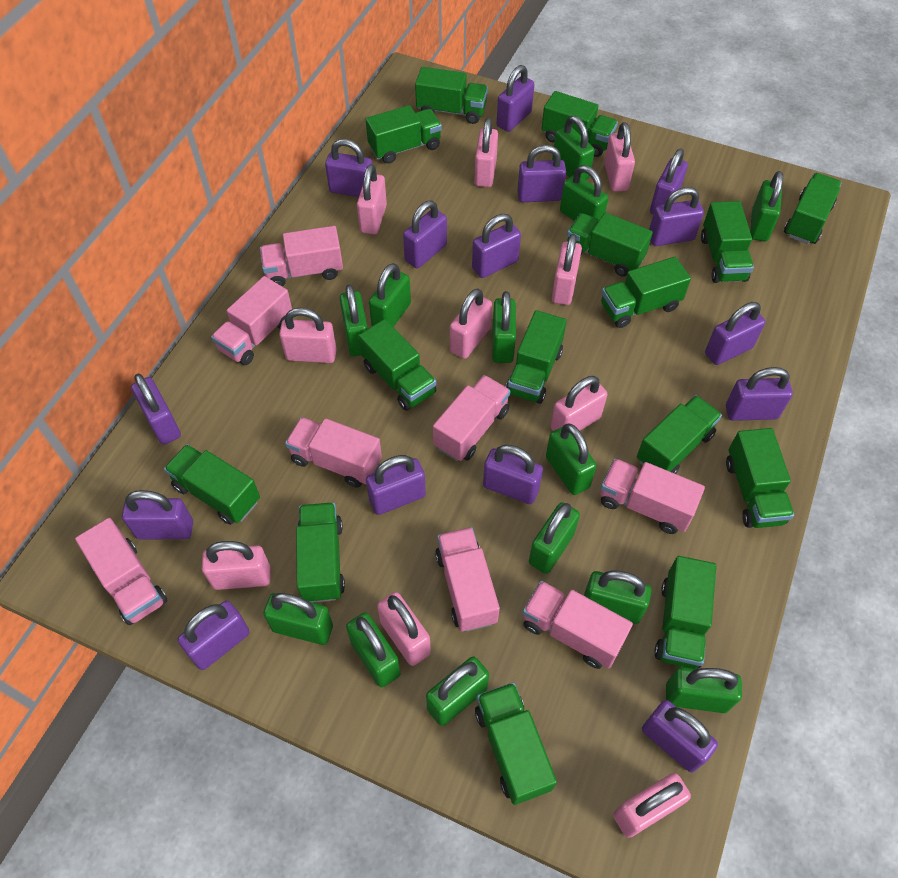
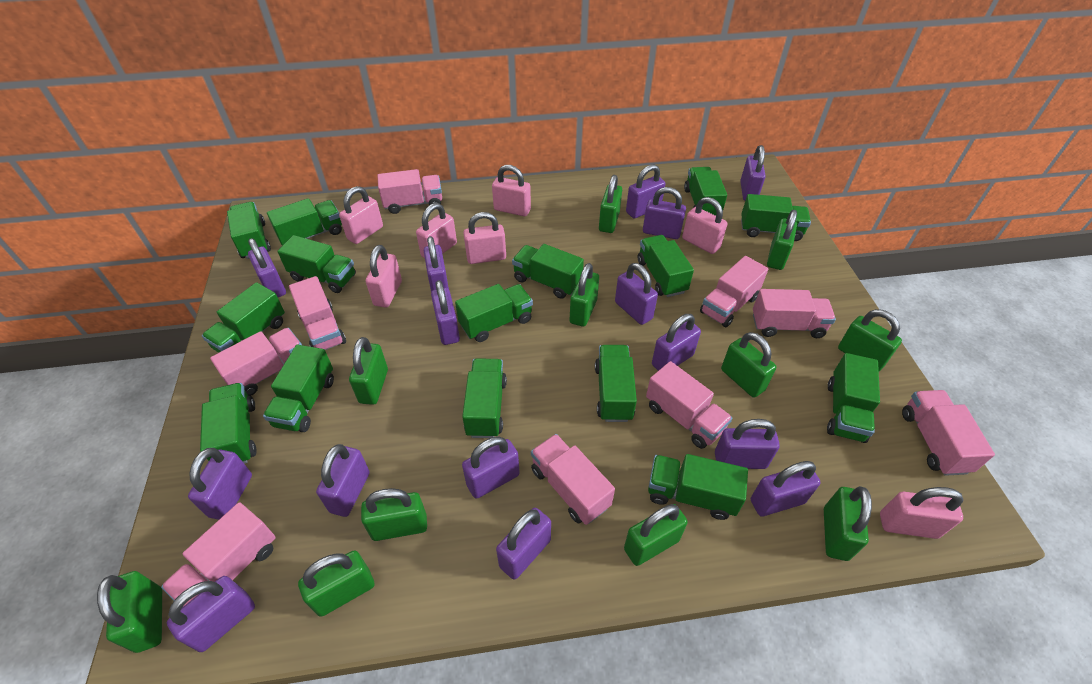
green padlock: [263,593,333,645] [340,284,368,357] [346,613,400,687] [369,263,411,327] [426,656,489,726] [492,291,516,363] [529,502,580,574] [546,424,597,495] [552,116,595,180] [560,165,608,221] [584,571,651,624] [666,667,742,713] [750,171,783,241] = 13 -> [97,571,162,653] [298,550,374,617] [349,337,388,405] [361,488,427,541] [569,263,599,327] [599,175,622,233] [624,504,688,566] [721,332,776,398] [767,210,797,270] [824,486,872,561] [838,309,902,371] = 11
pink padlock: [202,541,271,590] [279,308,337,363] [357,164,387,235] [377,592,431,666] [450,288,492,359] [474,118,498,187] [550,376,607,431] [552,234,582,305] [604,122,635,192] [613,773,691,838] = 10 -> [339,186,383,244] [366,245,402,308] [416,203,457,258] [463,212,506,264] [492,165,531,216] [682,197,728,254] [880,487,964,539] = 7
pink truck: [75,518,167,625] [211,276,292,365] [260,226,343,287] [285,417,382,488] [433,375,510,461] [435,527,500,632] [523,581,633,669] [600,458,705,534] = 8 -> [161,502,276,607] [210,328,302,396] [289,276,346,350] [377,169,442,214] [531,434,615,525] [646,361,733,449] [700,256,768,327] [753,289,836,338] [902,390,995,476] = 9

